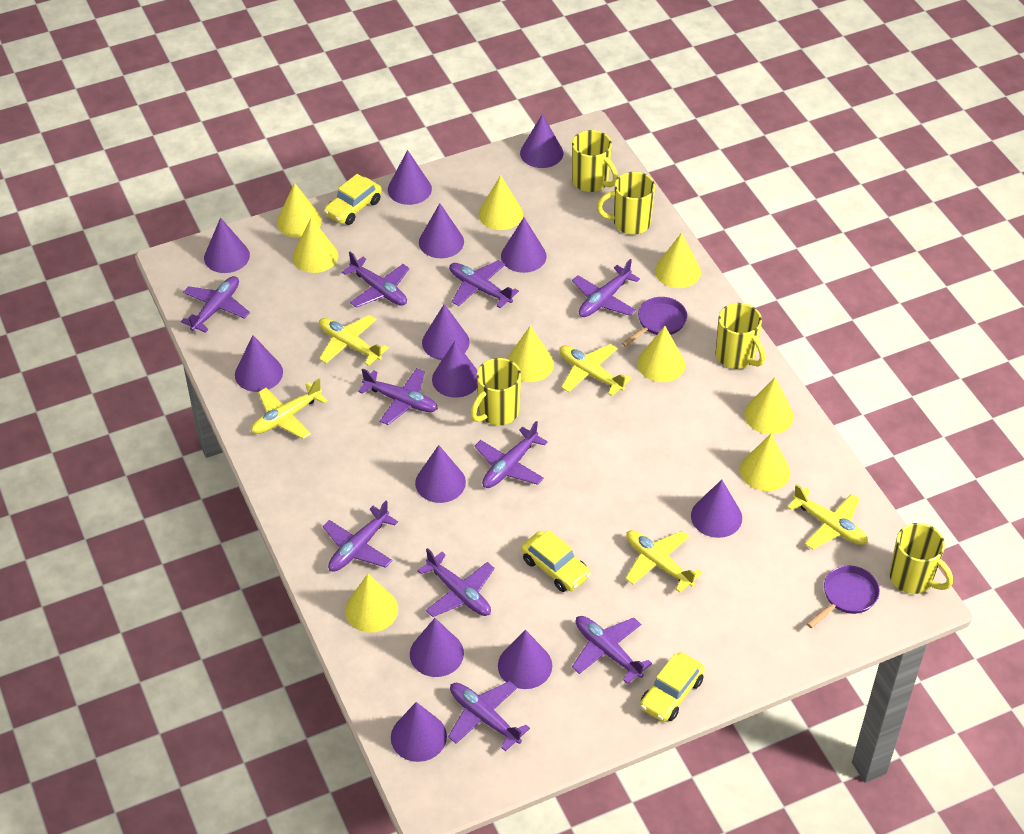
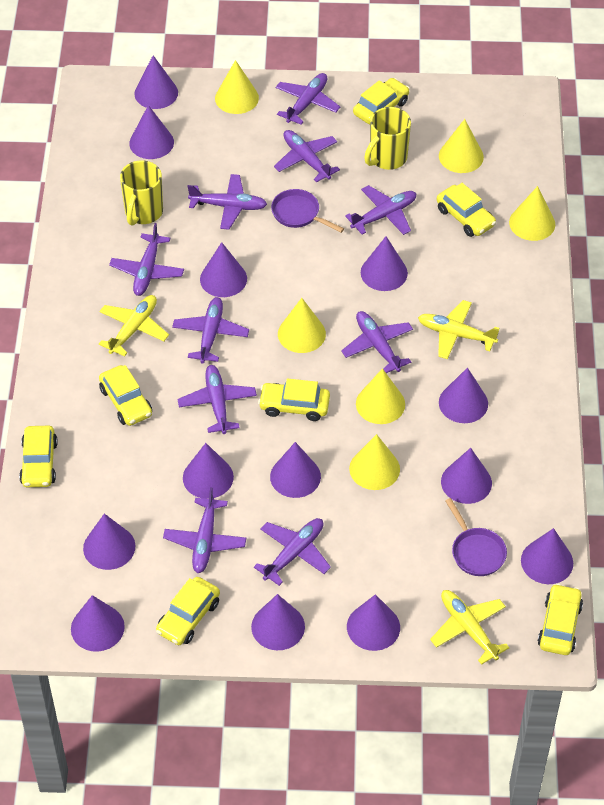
yellow car: [324,174,382,225] [521,530,591,592] [640,652,705,722] = 3 -> [19,426,58,487] [99,365,152,426] [156,577,220,645] [258,379,330,421] [353,78,410,125] [437,183,496,237] [538,583,583,655] = 7
yellow cone: [277,183,322,238] [293,218,338,273] [345,574,398,633] [479,175,523,230] [507,325,554,382] [637,326,685,382] [655,232,701,288] [740,433,790,491] [744,377,794,434] = 9 -> [215,60,259,114] [278,298,326,353] [349,434,400,490] [356,368,405,424] [439,119,484,173] [509,186,555,241] = 6
yellow mug: [470,358,521,425] [572,130,618,192] [597,172,655,235] [715,303,766,369] [889,523,953,594] = 5 -> [120,161,163,226] [364,107,411,170] = 2
yellow plane: [251,379,328,439] [319,315,389,366] [559,344,631,396] [625,530,702,593] [787,484,868,549] = 5 -> [99,295,169,357] [418,300,499,359] [430,590,509,665] = 3

